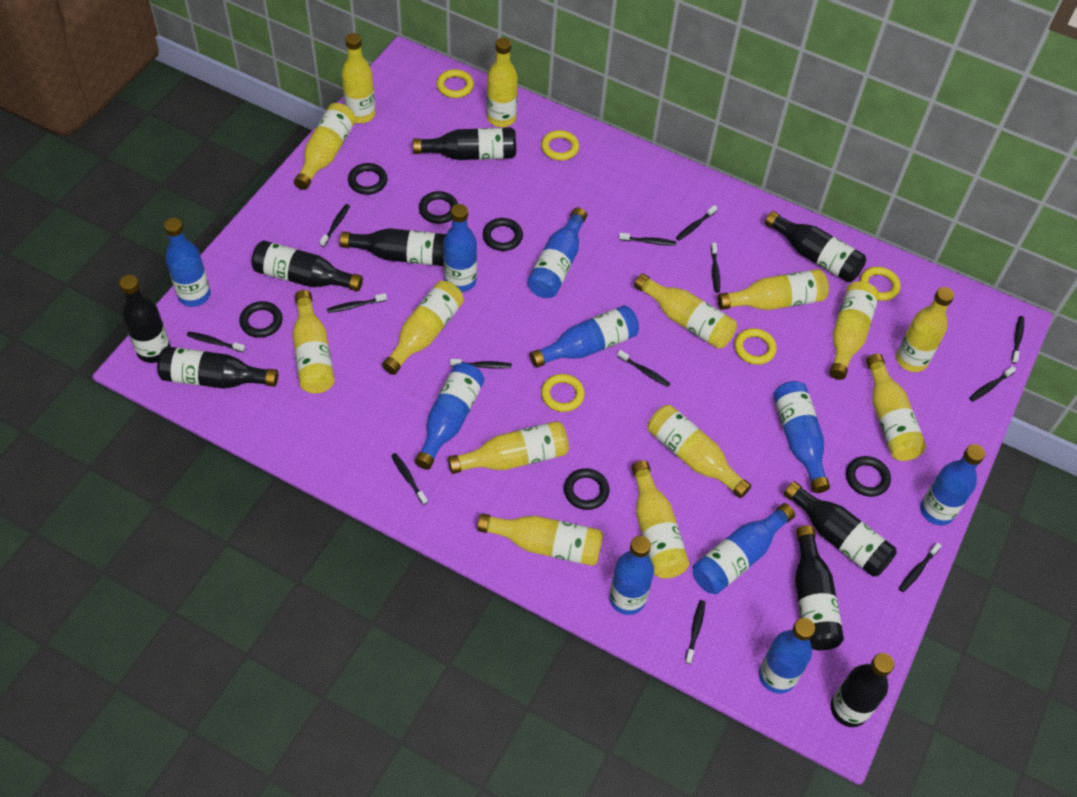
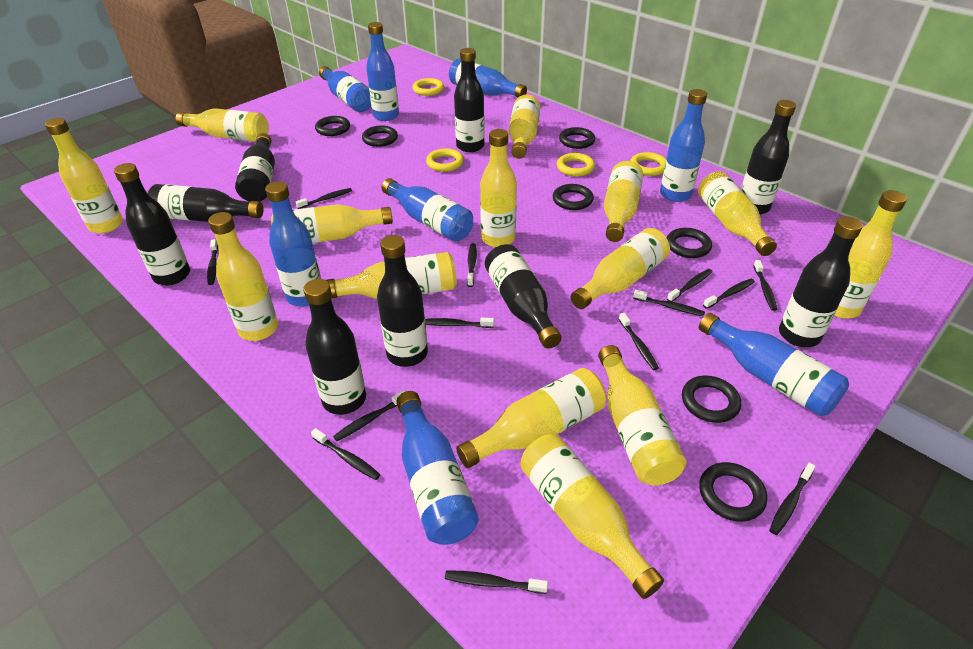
black ring: [239,301,283,338] [348,163,388,195] [419,191,458,224] [483,218,523,251] [564,468,609,510] [846,456,891,497] = 6 -> [315,116,350,136] [362,125,398,147] [553,184,594,210] [559,127,595,149] [667,228,712,258] [682,376,741,423] [699,462,767,522] = 7
blue bottle: [164,218,211,307] [415,363,485,470] [443,204,477,292] [527,207,587,298] [530,305,639,368] [609,535,654,615] [693,503,795,594] [759,618,815,694] [773,381,830,493] [920,444,985,526] = 10 -> [265,181,321,307] [319,66,371,112] [366,22,399,121] [382,178,473,241] [396,391,479,545] [449,59,527,98] [660,89,707,202] [699,313,849,416] = 8
yellow ring: [437,69,474,98] [541,130,579,161] [541,374,585,412] [734,328,777,365] [860,267,900,301] = 5 -> [413,78,444,96] [426,149,464,172] [557,153,595,177] [630,152,666,176] = 4

